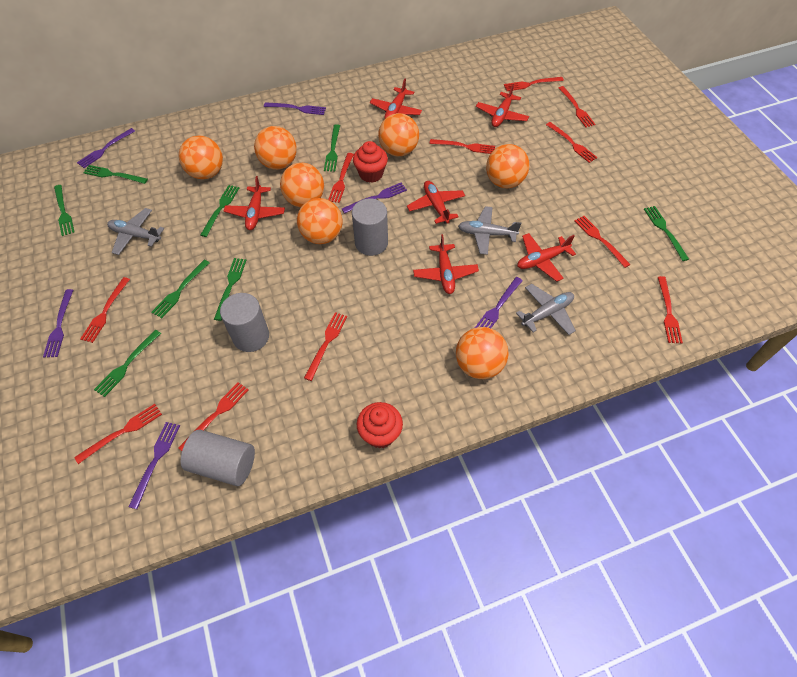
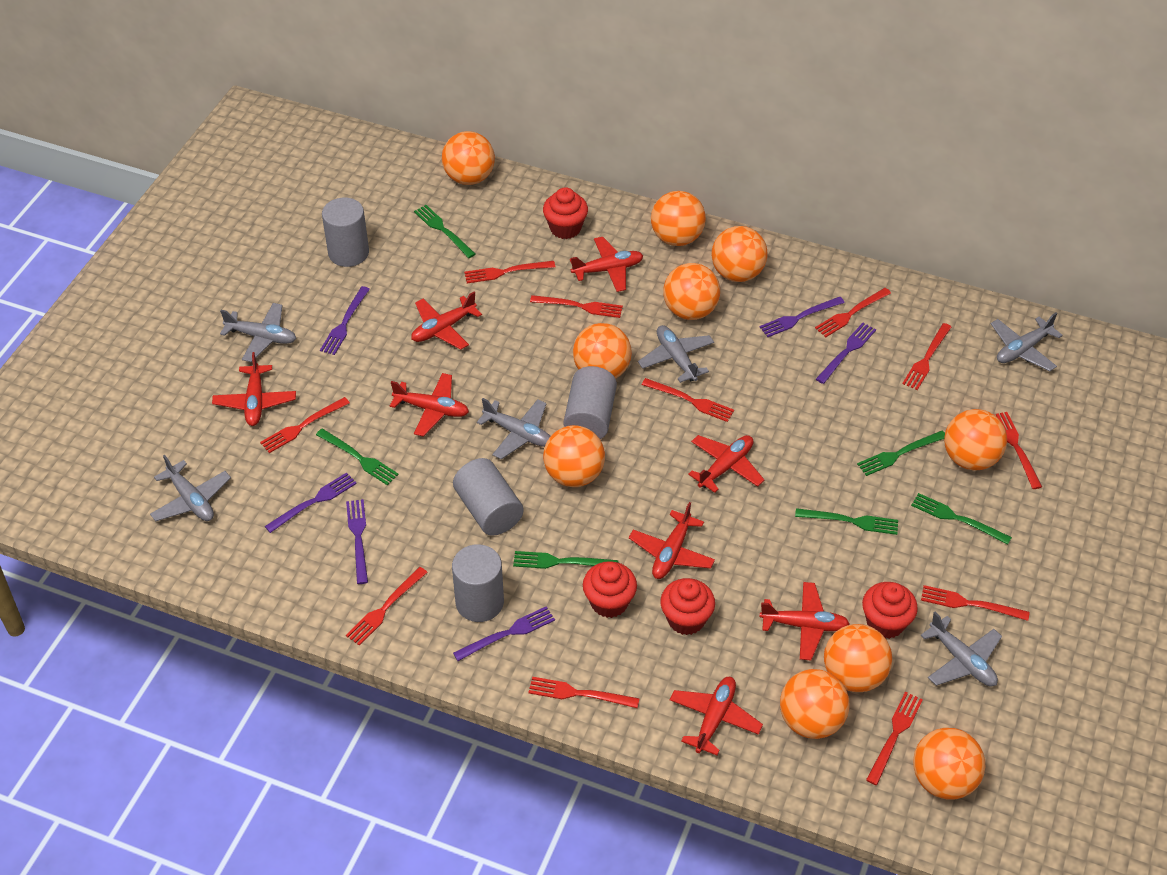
green fork: [54,185,75,236] [83,165,148,184] [94,330,161,397] [151,260,210,318] [200,185,239,237] [214,258,247,321] [324,124,340,172] [644,206,689,261] = 8 -> [316,429,399,485] [414,205,475,258] [513,551,618,569] [795,508,898,535] [857,430,945,476] [911,493,1012,545] = 6
grey cylinder: [181,430,255,486] [220,293,269,352] [352,199,388,256] = 3 -> [322,198,369,267] [452,544,504,622] [453,458,524,536] [564,366,617,439] = 4
grey plane: [107,208,164,255] [458,206,521,255] [516,284,576,335] = 3 -> [150,455,231,521] [220,303,296,362] [477,398,550,459] [638,325,714,383] [921,612,1002,687] [991,313,1063,371] = 6
orange ball: [179,135,223,180] [254,126,297,170] [280,163,324,207] [297,198,343,244] [378,113,419,156] [456,327,509,379] [486,144,530,188] = 7 -> [442,131,495,185] [543,425,605,487] [573,323,632,379] [651,191,706,246] [663,263,720,320] [711,226,768,282] [780,669,849,739] [824,624,892,692] [913,728,985,800] [944,409,1007,471] = 10
red cupcake: [353,141,388,183] [357,402,403,449] = 2 -> [543,187,588,239] [583,561,637,618] [660,578,715,635] [862,582,918,639] = 4
red plane: [224,176,285,230] [370,79,422,118] [407,181,465,224] [413,234,479,294] [476,84,529,127] [517,233,576,282] = 6 -> [212,352,296,426] [390,373,469,437] [411,292,482,350] [570,237,643,292] [629,502,715,579] [670,677,763,755] [688,435,764,493] [759,582,849,660] = 8

